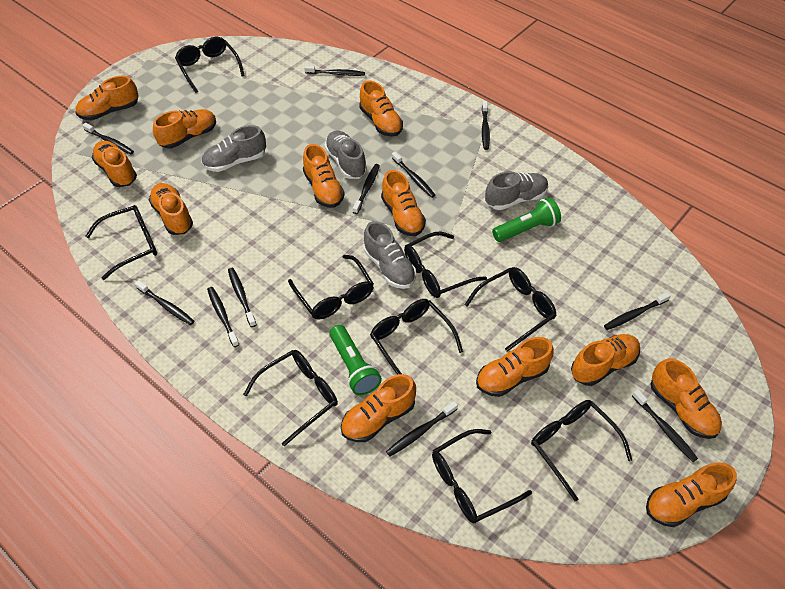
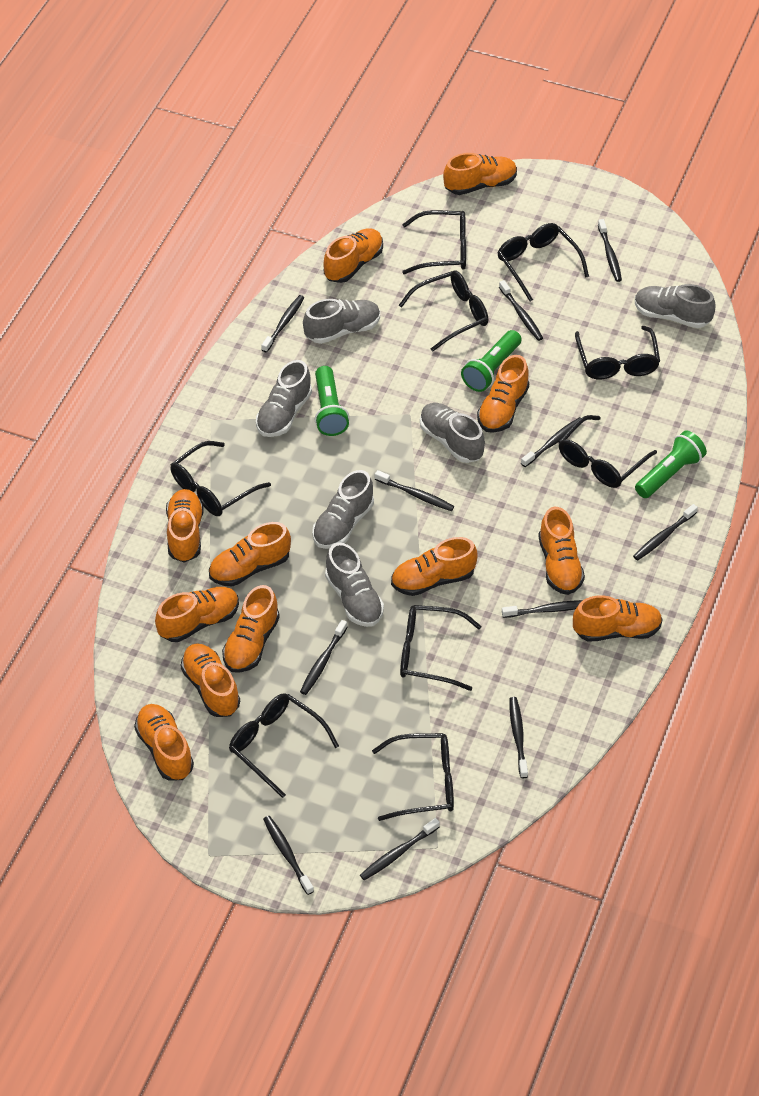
green flashlight: [330,325,382,395] [492,197,561,242] = 2 -> [315,366,349,436] [461,330,522,392] [635,431,707,498] = 3
grey shoe: [201,125,266,172] [324,130,367,179] [364,221,416,289] [485,171,548,210] = 4 -> [256,360,312,437] [303,299,380,344] [312,470,374,549] [325,542,384,627] [420,403,485,463] [635,284,715,328] = 6

